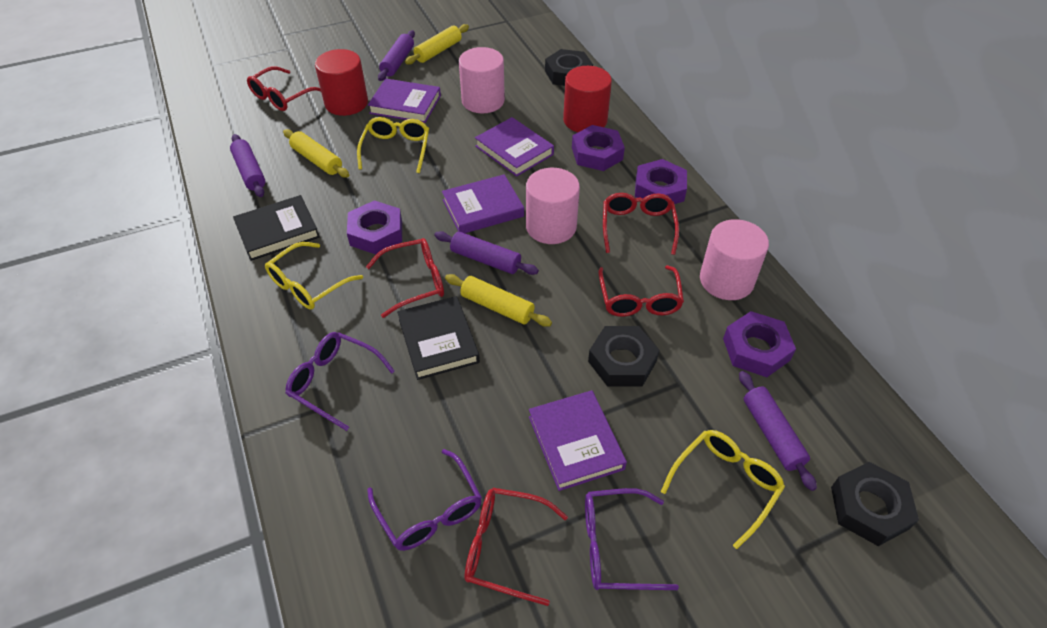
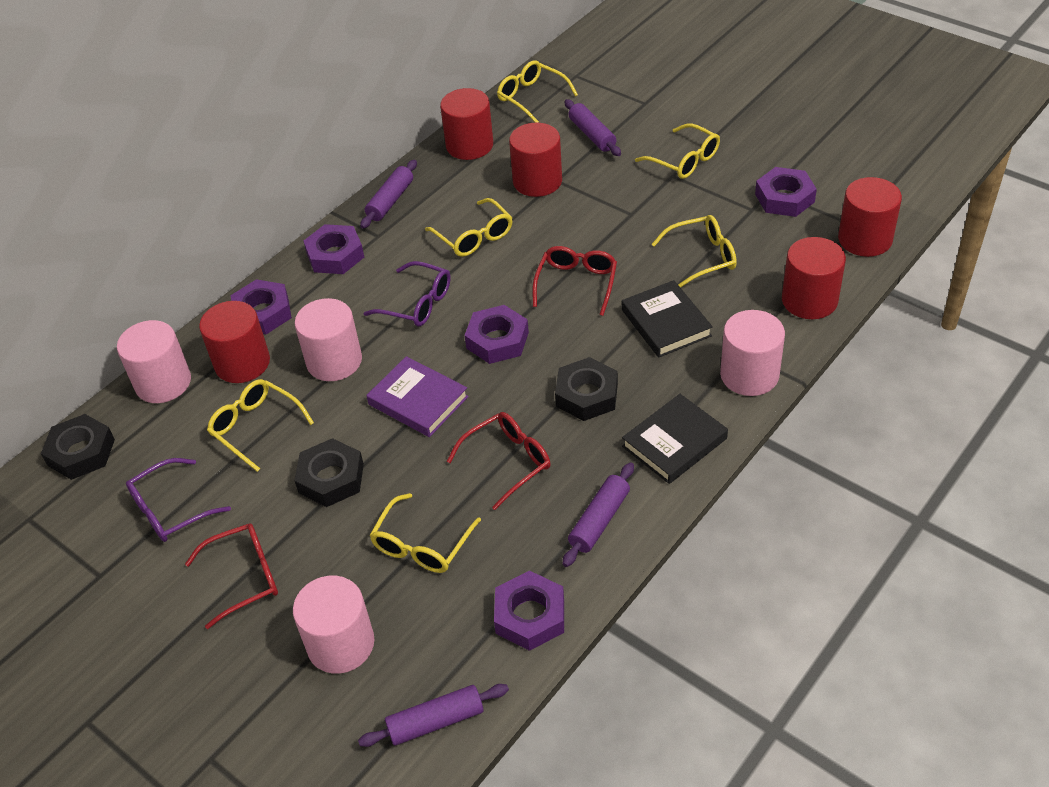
pink cylinder: [459,47,505,113] [526,168,580,244] [700,219,769,300] = 3 -> [117,320,191,403] [293,576,374,674] [295,298,362,381] [720,310,785,396] = 4
purple book: [368,78,441,123] [442,174,524,233] [475,117,554,177] [529,390,627,491] = 4 -> [366,356,469,437] = 1
purple glasses: [285,332,395,431] [367,449,482,551] [585,488,679,590] = 3 -> [126,458,231,542] [363,261,451,326] = 2
purple nut: [347,200,402,254] [572,125,625,171] [635,159,687,204] [723,311,796,377] = 4 -> [231,279,292,334] [303,224,364,274] [464,305,529,364] [494,571,564,651] [755,167,817,217] = 5
red cylinder: [315,49,368,116] [563,66,612,132] = 2 -> [199,301,270,383] [440,88,493,160] [509,123,562,197] [782,237,846,319] [838,177,902,257] = 5
red glasses: [247,66,321,111] [366,238,444,318] [465,488,568,606] [598,265,684,317] [603,193,679,255] = 5 -> [185,523,278,629] [447,412,551,510] [532,246,617,316] = 3
yellow glasses: [265,242,363,309] [357,117,429,173] [661,430,785,549] = 3 -> [207,379,314,472] [369,493,481,573] [425,198,513,257] [497,60,578,123] [635,123,720,179] [652,215,737,288] = 6
yellow rolling pin: [283,129,349,178] [405,24,469,65] [445,274,552,327] = 3 -> none = 0

